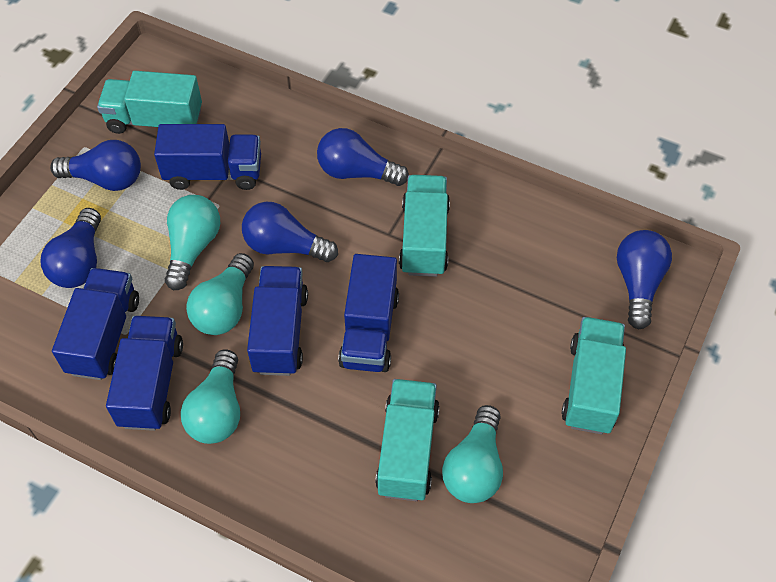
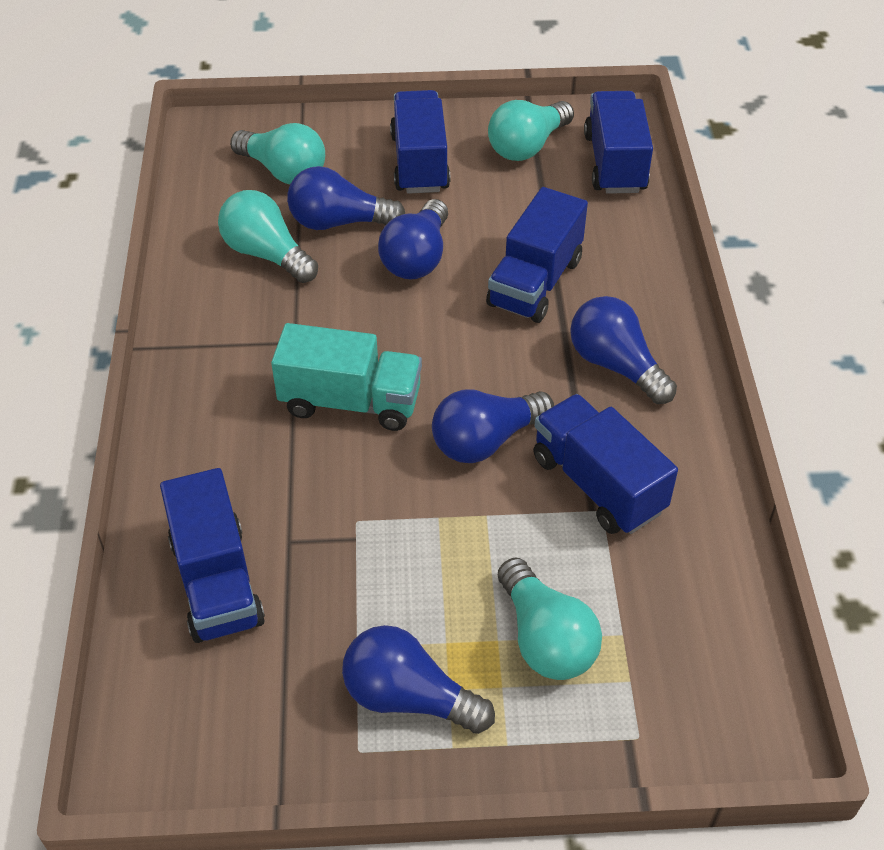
turquoise truck: [97,71,202,134] [375,379,440,501] [399,175,450,277] [562,317,626,434] = 4 -> [271,323,422,431] = 1

